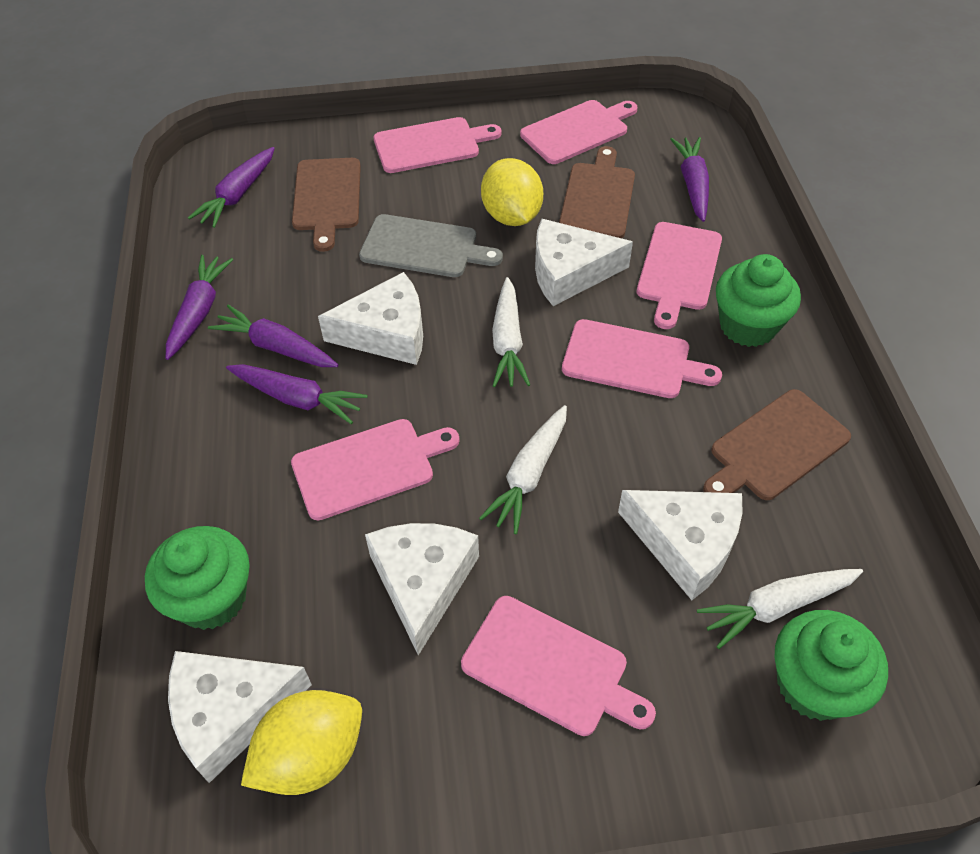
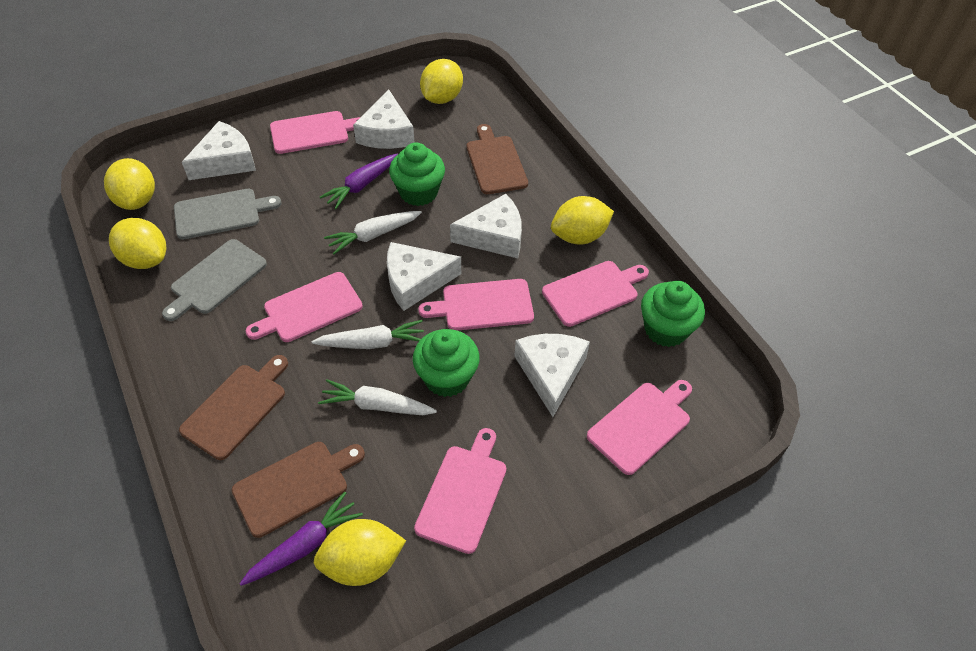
grey cutting board: [359,214,503,277] = 1 -> [162,239,267,321] [174,189,282,239] = 2
purple carrot: [166,255,233,360] [188,147,275,228] [208,304,339,367] [226,364,367,424] [670,137,709,222] = 5 -> [240,492,363,586] [320,153,398,209] = 2
yellow lemon: [241,690,362,795] [481,158,543,226] = 2 -> [104,158,155,210] [109,218,167,269] [314,519,406,586] [420,59,463,104] [551,196,614,245] = 5

